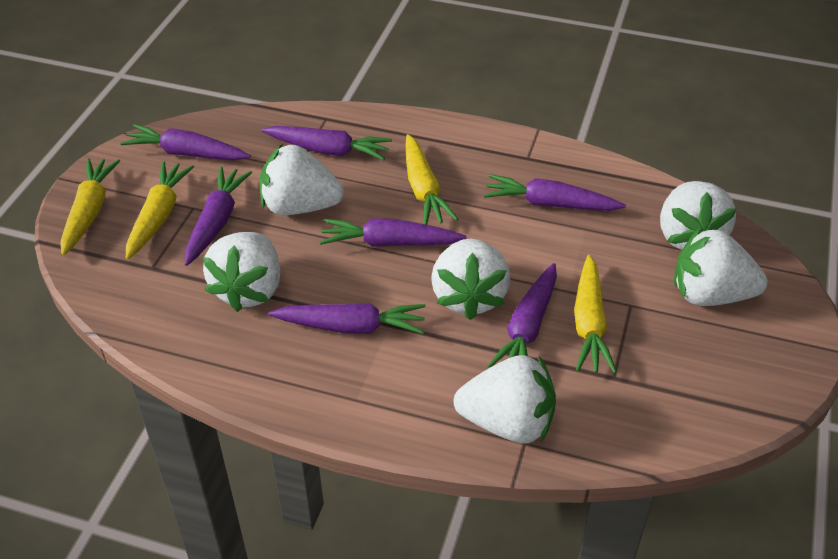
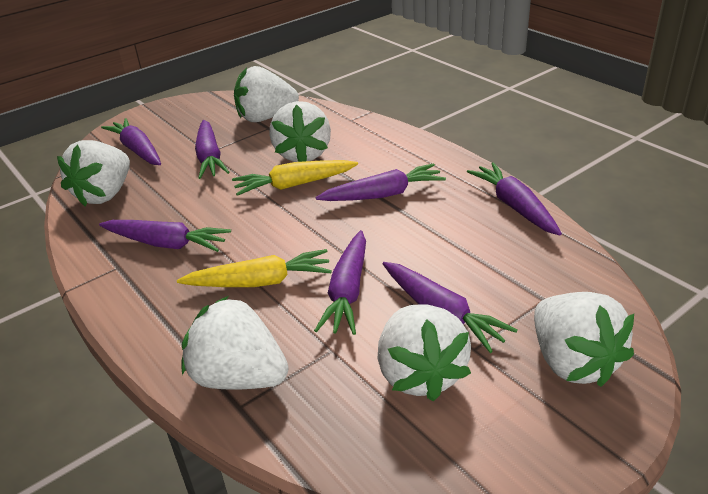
yellow carrot: [60,158,120,256] [126,161,194,260] [406,134,458,225] [574,255,617,374] = 4 -> [177,249,332,287] [232,160,358,196] = 2

